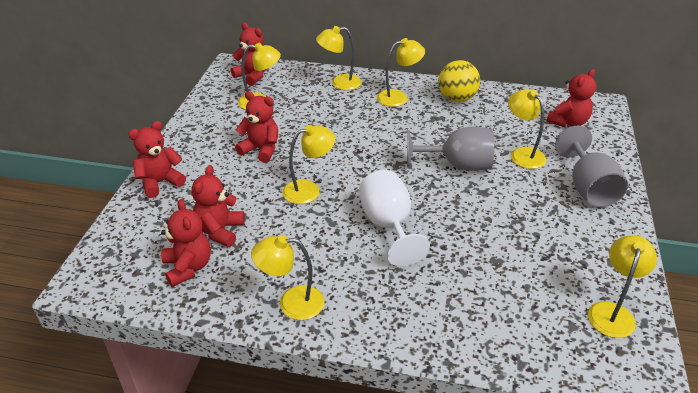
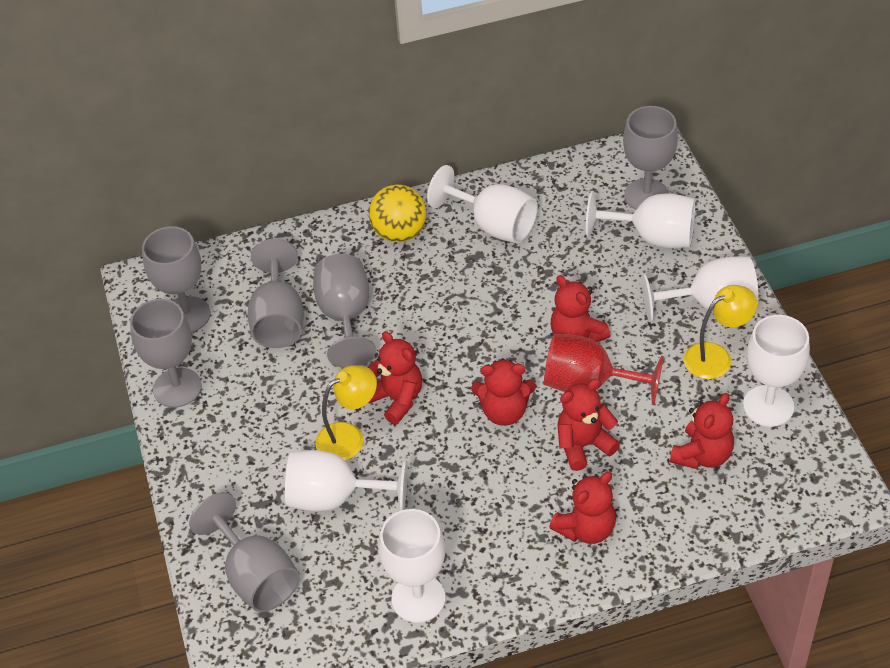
grey goblet: [407,127,494,171] [555,126,628,207] = 2 -> [130,299,202,408] [142,226,210,333] [189,492,300,612] [248,239,304,348] [313,254,376,368] [623,106,678,210] = 6
red goblet: none = 0 -> [544,334,664,405] = 1
white goblet: [359,170,430,267] = 1 -> [285,450,407,511] [379,509,446,623] [427,165,538,243] [586,191,695,248] [642,257,759,322] [743,315,810,427] = 6
yellow lamp: [238,43,281,110] [251,235,325,320] [282,125,335,204] [316,26,362,90] [377,38,425,107] [508,89,546,169] [588,235,657,338] = 7 -> [315,365,377,461] [684,285,757,379] = 2

